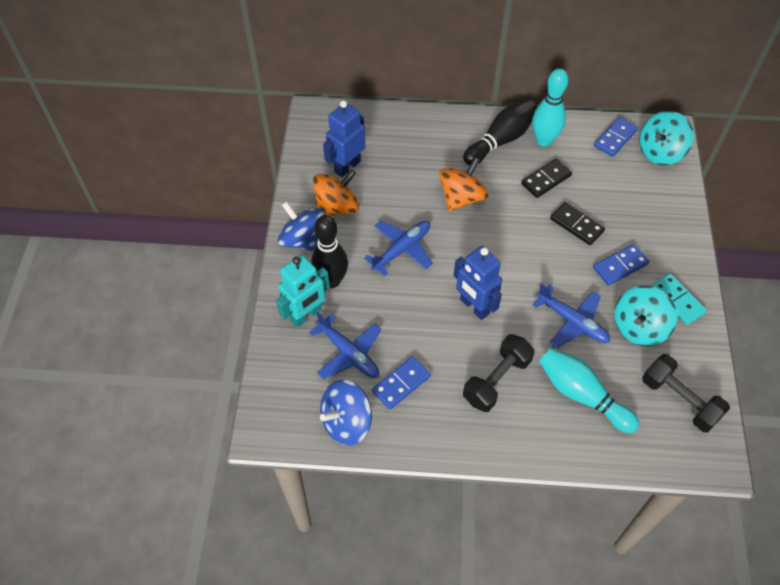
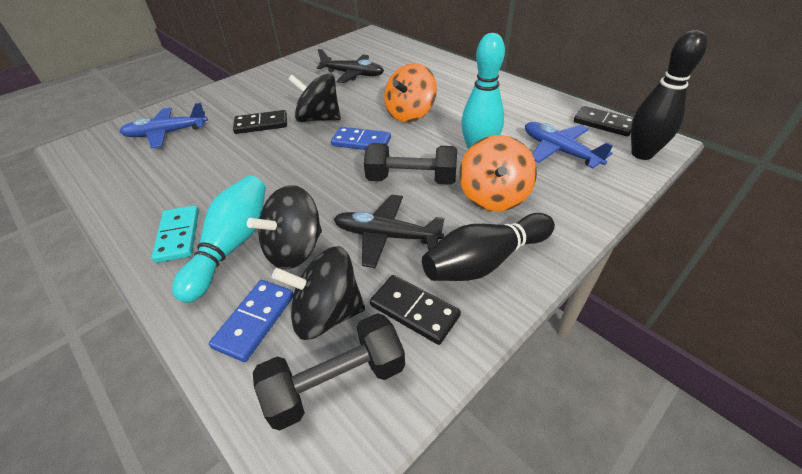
black domino: [521,159,572,198] [550,202,605,245] = 2 -> [233,110,287,134] [370,275,461,345] [574,106,633,136] = 3
black plane: none = 0 -> [317,49,384,83] [334,194,445,268] = 2
black spinning top: none = 0 -> [247,185,322,270] [272,246,365,340] [288,73,341,122] = 3
blue domino: [372,356,431,410] [593,244,649,285] [594,117,638,157] = 3 -> [209,280,294,362] [331,127,391,150] = 2
blue plane: [309,312,382,379] [364,221,433,276] [532,284,610,348] = 3 -> [120,103,208,148] [525,122,613,169] = 2
blue robot: [323,100,365,177] [454,246,502,320] = 2 -> none = 0
blue spinning top: [278,201,326,251] [320,380,372,446] = 2 -> none = 0
turquoise robot: [276,255,330,327] = 1 -> none = 0
turquoise spinning top: [614,286,677,346] [639,111,694,165] = 2 -> none = 0

